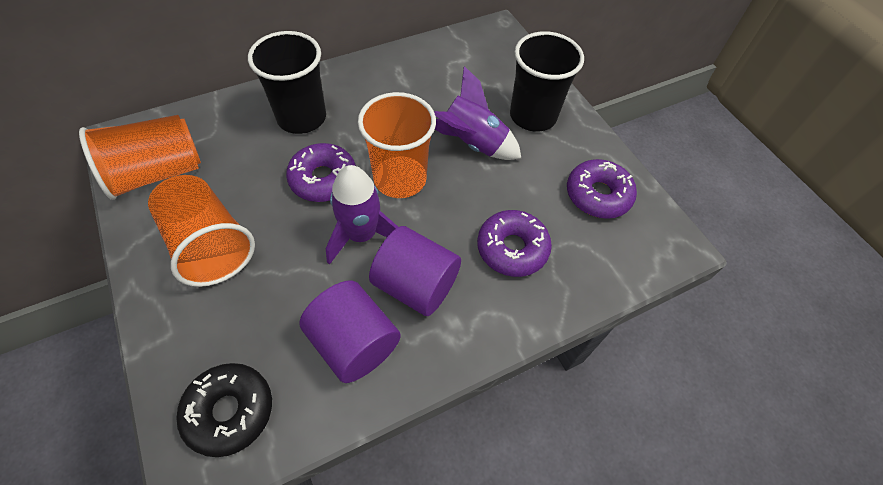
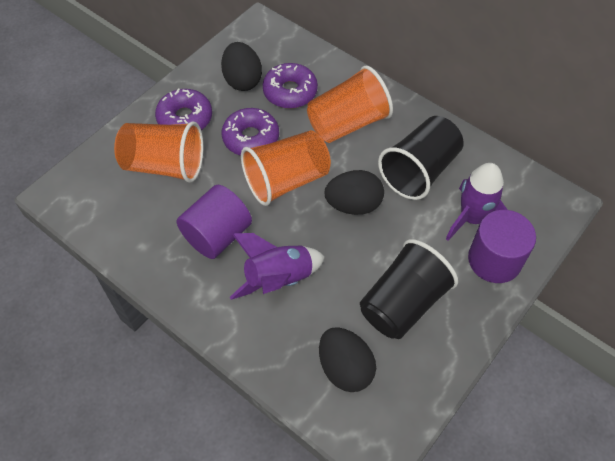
black donut: [177,363,272,457] = 1 -> none = 0
black egg: none = 0 -> [221,42,262,91] [319,327,376,392] [324,170,384,215] = 3

